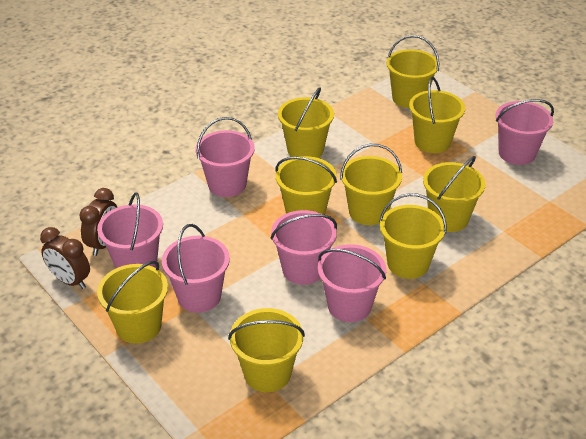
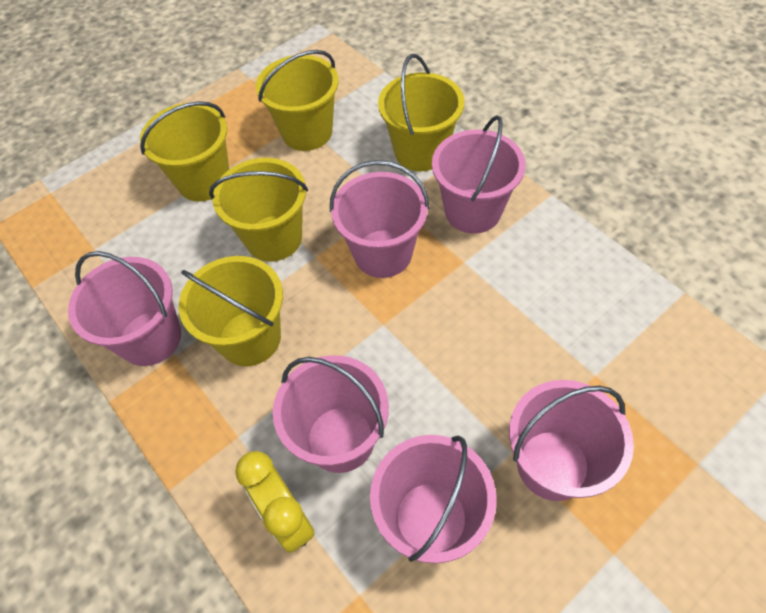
brown clock: [40,227,90,289] [80,188,117,256] = 2 -> none = 0
yellow bucket: [97,261,168,344] [228,308,305,392] [276,156,337,215] [278,87,334,158] [340,144,402,225] [379,193,447,279] [386,35,439,108] [409,77,465,153] [423,156,485,232] = 9 -> [140,101,229,202] [179,256,283,366] [209,158,308,262] [256,50,339,151] [378,54,464,171] = 5
yellow clock: none = 0 -> [235,451,315,553] = 1

